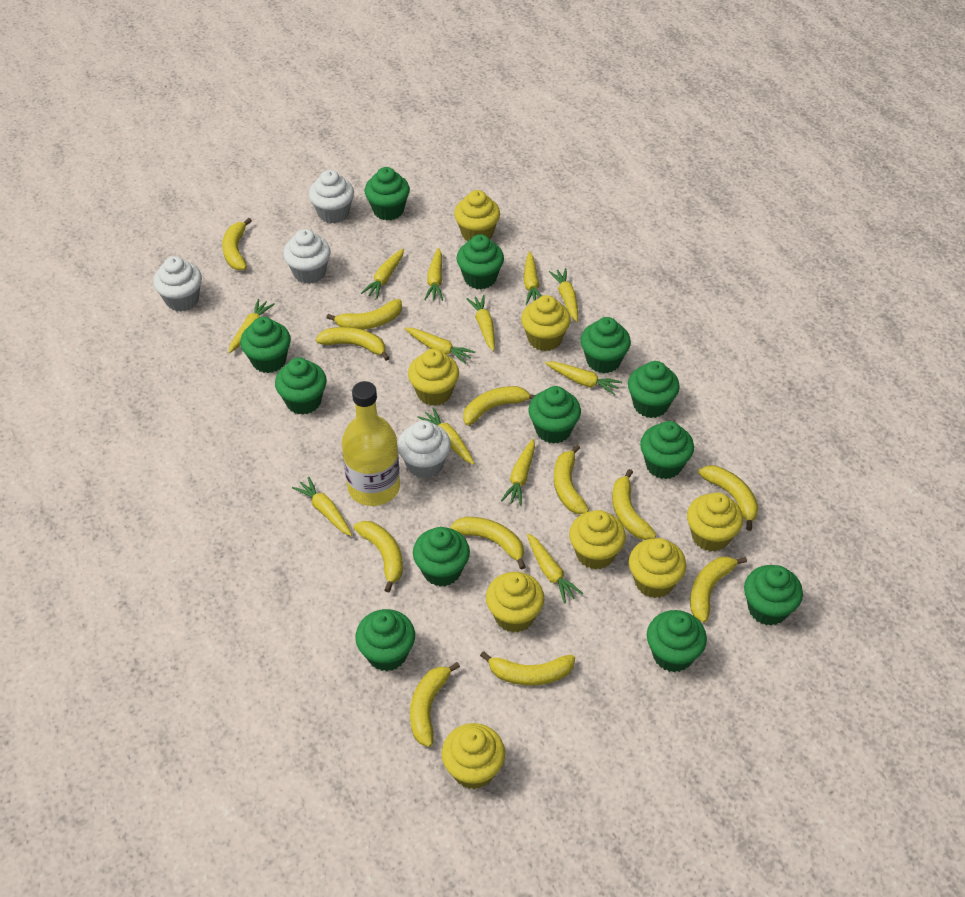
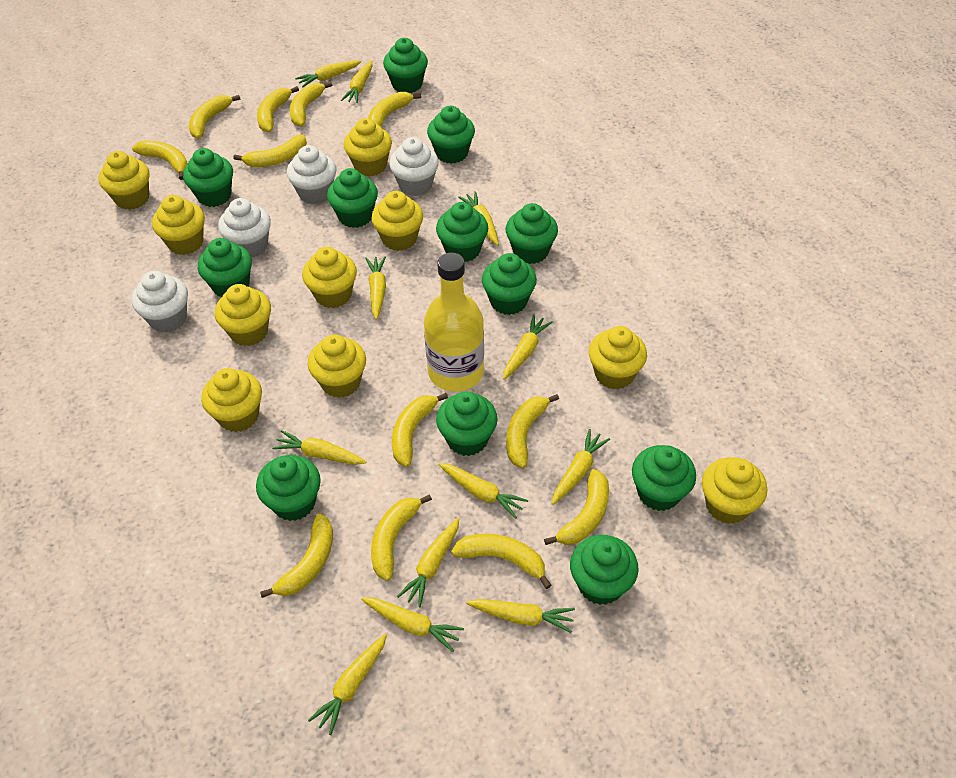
yellow cupcake: [408,349,459,406] [442,723,505,789] [454,190,500,242] [486,572,544,633] [521,295,571,351] [569,510,626,570] [629,538,686,598] [687,492,743,552] = 8 -> [99,151,149,210] [152,195,205,255] [201,368,262,432] [215,284,271,346] [302,247,357,308] [308,334,366,398] [344,118,392,176] [371,191,423,251] [589,326,647,390] [702,457,767,524] = 10

